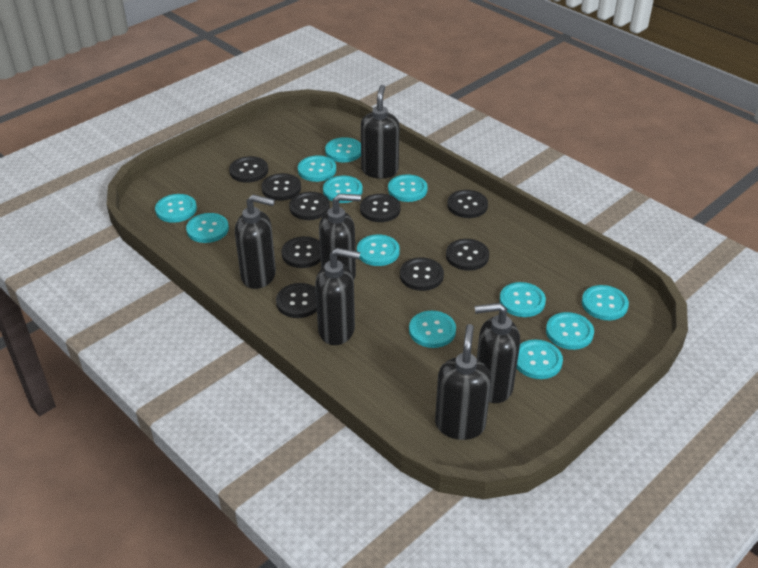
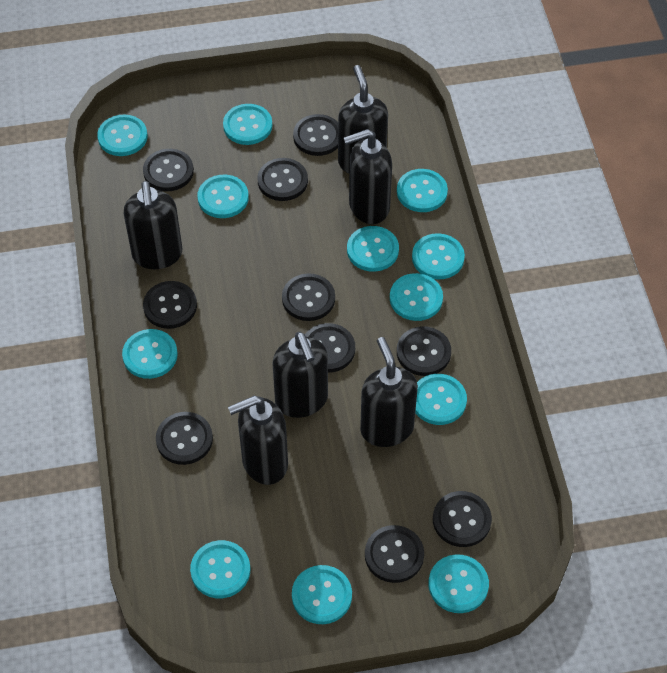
black button: [229,156,268,183] [262,173,301,201] [276,283,317,318] [281,236,321,268] [289,192,330,220] [360,194,400,222] [400,258,444,291] [446,239,489,271] [447,190,488,218] = 9 -> [143,149,194,191] [143,281,197,329] [156,412,213,465] [257,158,308,201] [282,273,335,321] [293,114,338,156] [305,323,355,373] [365,525,424,583] [397,326,451,376] [433,491,492,547] = 10

